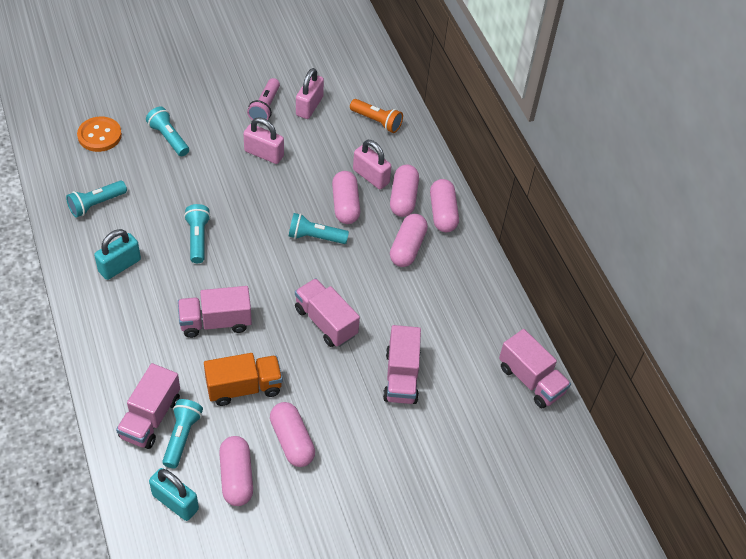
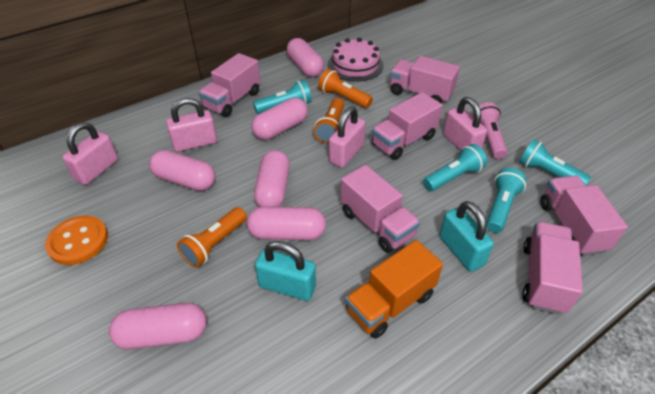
orange flashlight: [350,99,403,133] = 1 -> [177,207,247,268] [314,98,344,144] [318,69,373,108] = 3
pink cake: none = 0 -> [328,38,384,82] = 1
pink padlock: [243,117,284,164] [296,68,324,119] [353,140,392,189] = 3 -> [63,122,118,185] [166,98,217,152] [329,107,365,167] [443,97,487,151] = 4
pink truck: [116,363,180,449] [178,286,252,338] [295,278,360,347] [383,325,421,404] [499,329,571,408] = 5 -> [198,53,260,117] [341,165,420,253] [372,92,443,160] [390,56,460,104] [522,222,583,314] [541,176,628,256] = 6
turquoise flashlight: [66,181,127,218] [146,107,189,156] [162,399,203,469] [184,204,211,263] [289,213,349,244] = 5 -> [253,80,312,114] [423,144,487,191] [486,168,527,233] [519,139,591,186] = 4

